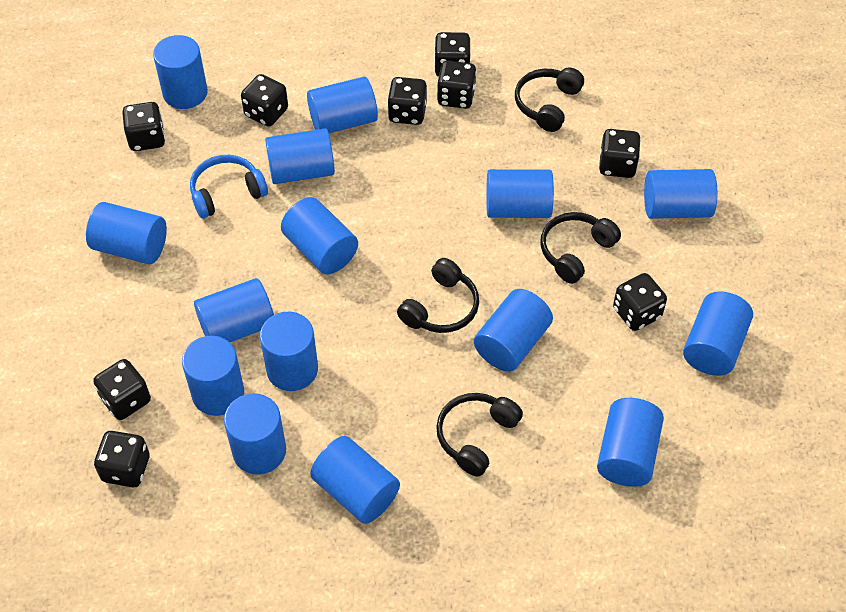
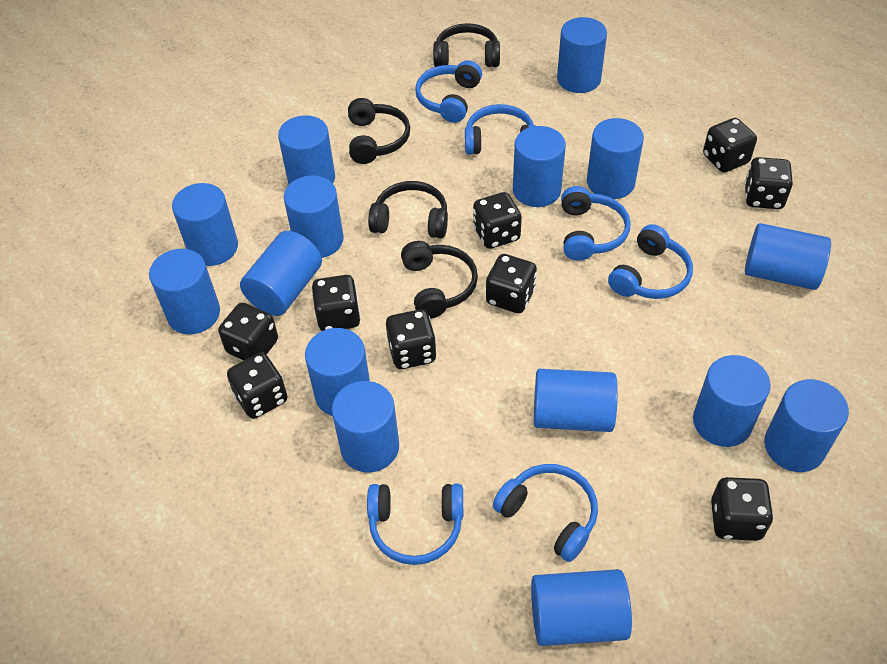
blue headphones: [190,155,268,218] = 1 -> [367,484,463,565] [415,60,482,123] [465,104,536,155] [493,464,598,562] [561,186,631,261] [608,224,693,299] = 6

